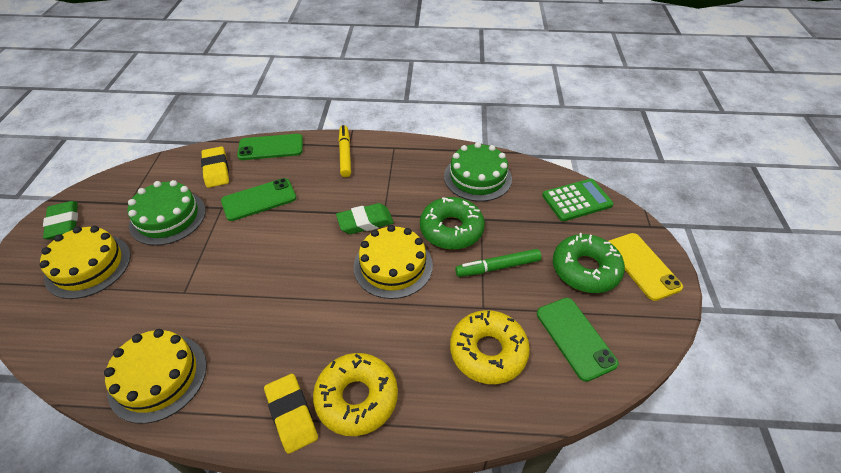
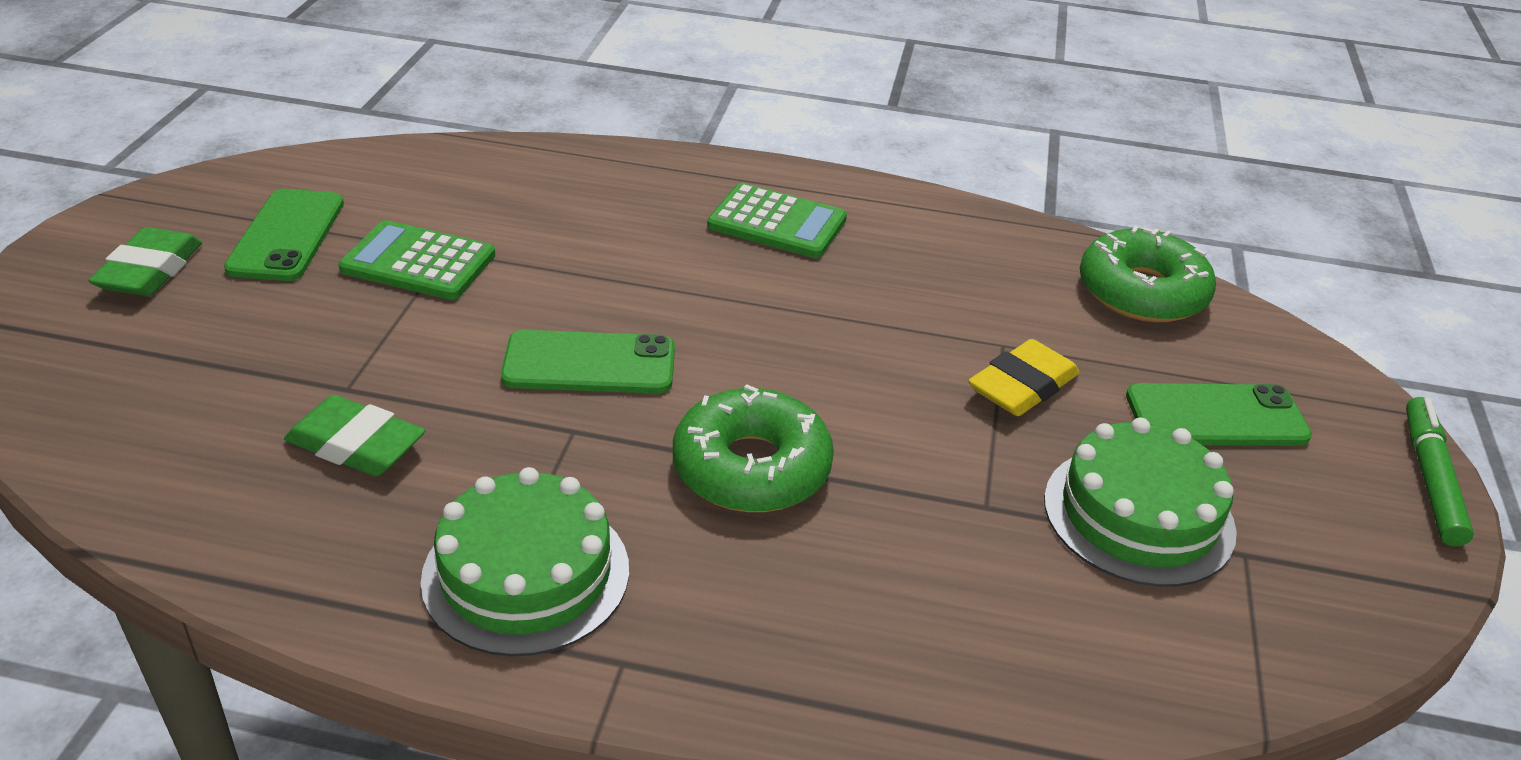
green calculator: [542,179,614,221] = 1 -> [338,220,495,300] [707,183,847,258] = 2
yellow cake: [40,226,131,299] [104,329,207,424] [354,225,433,299] = 3 -> none = 0
yellow donut: [313,353,398,436] [450,310,530,384] = 2 -> none = 0
yellow eraser: [201,146,229,188] [264,374,318,454] = 2 -> [968,339,1079,416] = 1
yellow marker: [339,125,351,177] = 1 -> none = 0
yellow phone: [608,233,683,301] = 1 -> none = 0

